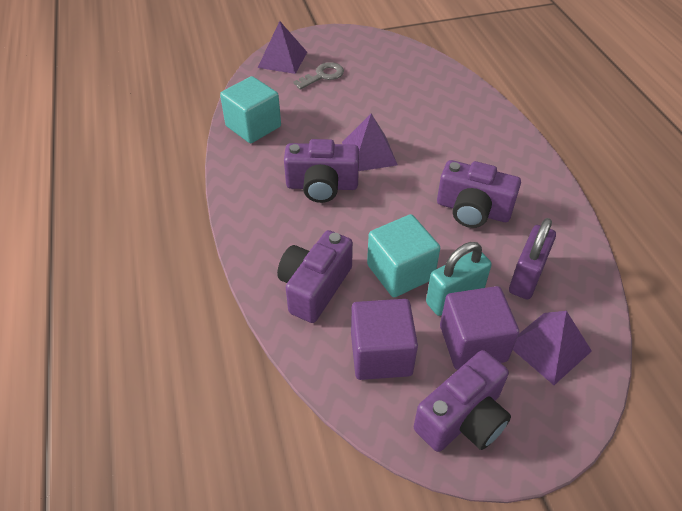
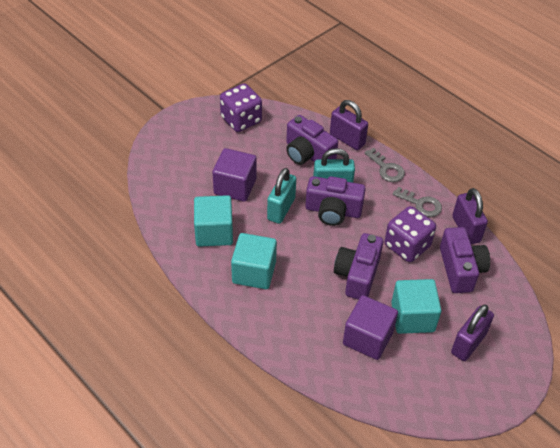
grey key: [293,62,344,90] = 1 -> [365,148,405,182] [393,187,442,217] = 2
purple dice: none = 0 -> [220,83,262,132] [385,206,436,262] = 2
purple padlock: [509,218,556,299] = 1 -> [330,100,368,150] [451,304,494,361] [452,188,488,244] = 3
purple pyramid: [258,21,307,74] [342,114,398,171] [513,311,592,385] = 3 -> none = 0
turquoise cube: [220,76,281,143] [367,214,440,297] = 2 -> [194,195,233,247] [231,233,277,289] [391,279,442,334] = 3
turquoise padlock: [426,242,492,316] = 1 -> [267,168,296,224] [313,148,355,183] = 2

